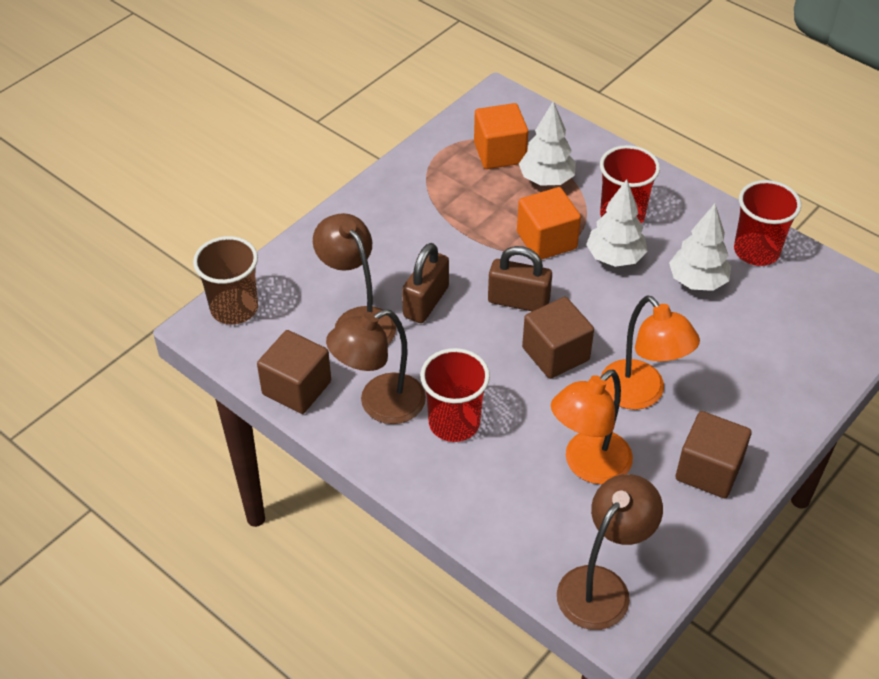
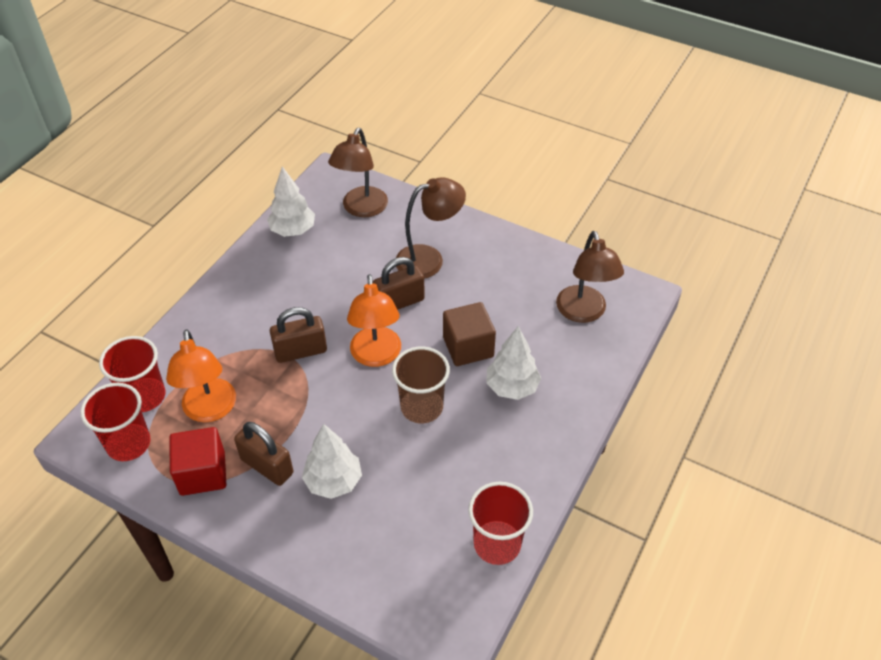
brown cube: [257,330,331,414] [522,297,594,379] [676,411,752,498] = 3 -> [443,302,496,366] = 1
brown padlock: [402,243,449,323] [488,246,552,311] = 2 -> [234,422,293,486] [270,307,327,363] [373,257,425,310] = 3
orange cube: [474,103,528,169] [517,187,581,260] = 2 -> none = 0
red cube: none = 0 -> [169,427,226,496] = 1

